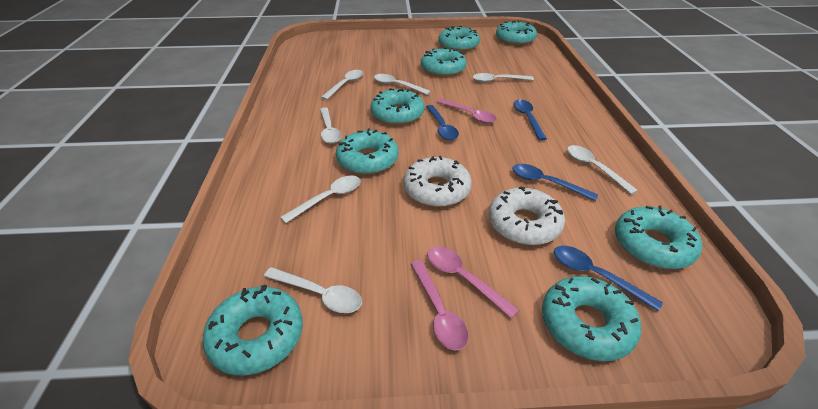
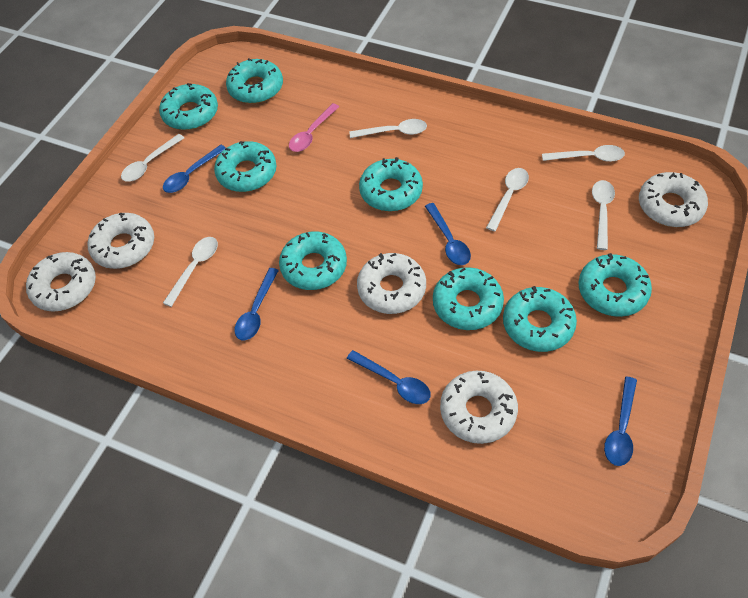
blue spoon: [426,105,459,140] [512,164,598,201] [513,99,547,141] [554,246,663,311] = 4 -> [163,145,226,193] [235,268,279,340] [346,350,431,404] [425,203,471,265] [604,376,637,466] = 5
pink spoon: [411,260,469,351] [427,246,519,319] [437,99,497,123] = 3 -> [289,103,339,152] = 1
white donut: [403,156,472,207] [488,186,565,245] = 2 -> [26,252,96,312] [87,213,154,269] [357,253,426,314] [440,371,518,444] [639,172,708,227] = 5
white spoon: [264,267,362,313] [280,175,360,223] [320,108,341,144] [321,70,363,100] [374,74,431,95] [473,73,534,82] [567,145,638,195] = 7 -> [121,134,184,182] [163,237,218,307] [349,119,427,138] [486,168,529,231] [542,145,625,162] [592,180,615,250] = 6

